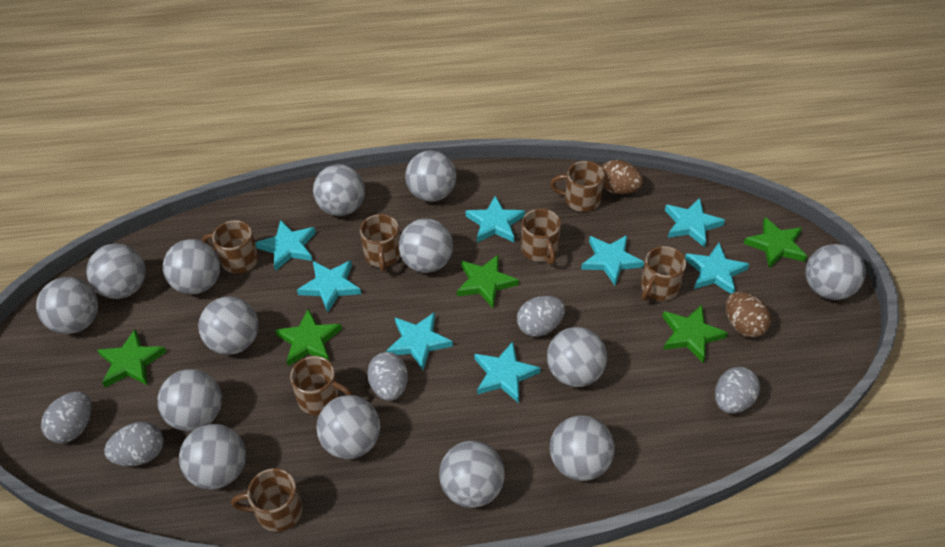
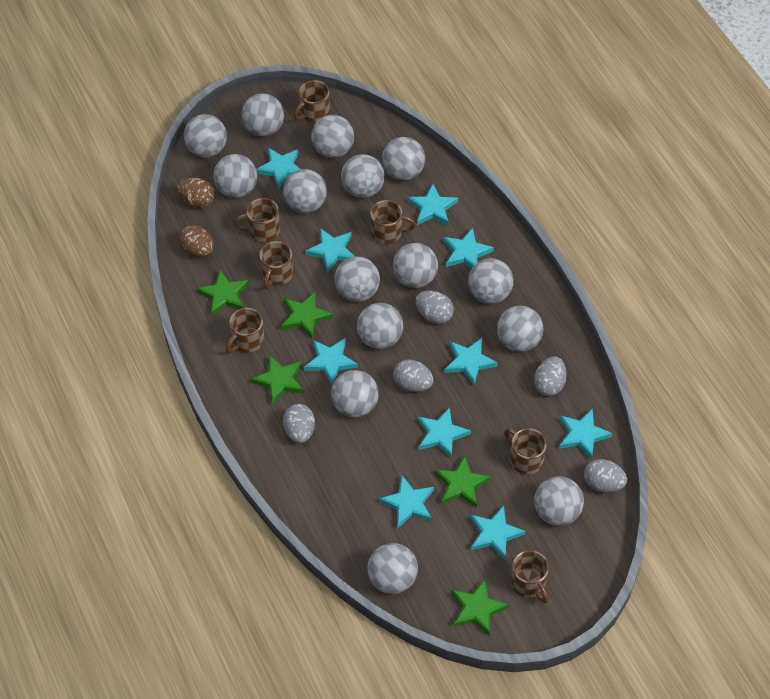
grey ball: [36,277,98,334] [86,244,146,299] [157,369,222,431] [163,239,220,294] [179,424,246,490] [198,297,258,355] [313,164,365,216] [317,395,380,459] [399,218,453,273] [405,150,456,202] [439,441,505,508] [547,327,607,387] [550,415,615,481] [805,244,866,300] = 14 -> [184,114,227,158] [213,154,257,198] [241,93,284,137] [283,169,327,213] [311,115,354,158] [331,370,379,418] [335,256,380,302] [341,154,385,198] [357,303,403,349] [367,543,418,594] [382,137,425,180] [393,243,438,288] [468,258,514,304] [497,305,543,352] [534,476,584,526] = 15
turquoise star: [255,220,316,271] [297,260,361,312] [386,312,453,370] [466,196,525,242] [475,342,541,403] [581,235,644,285] [665,198,725,248] [685,243,749,294] = 8 -> [256,148,301,190] [304,338,358,385] [305,228,355,273] [379,476,434,529] [408,184,458,226] [418,407,471,459] [443,228,494,269] [444,338,498,385] [470,506,525,560] [559,408,613,460] = 10

